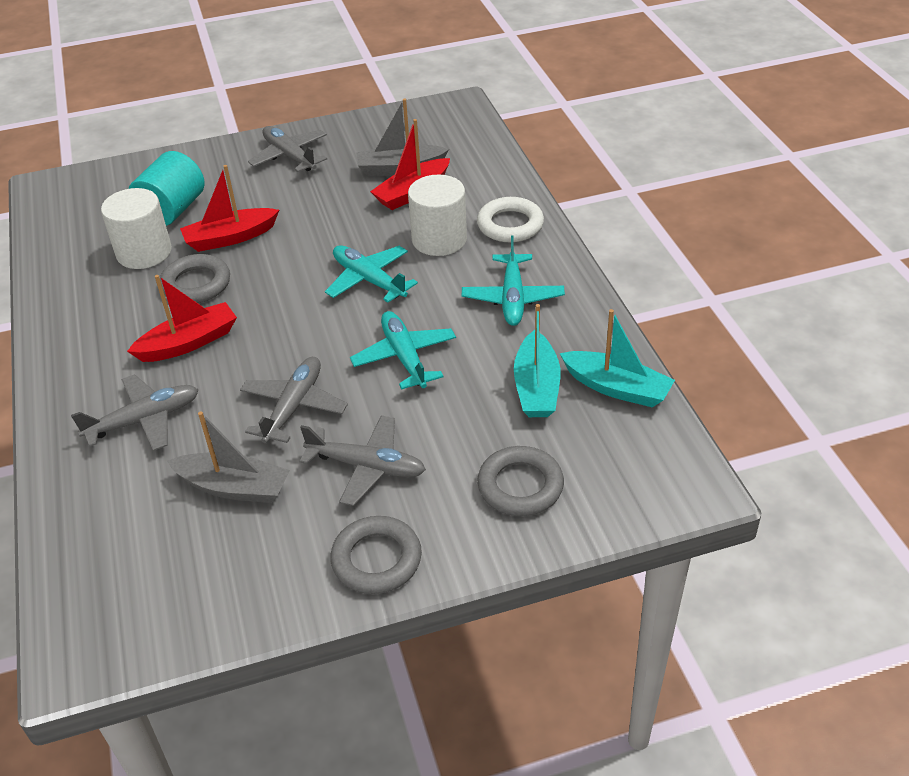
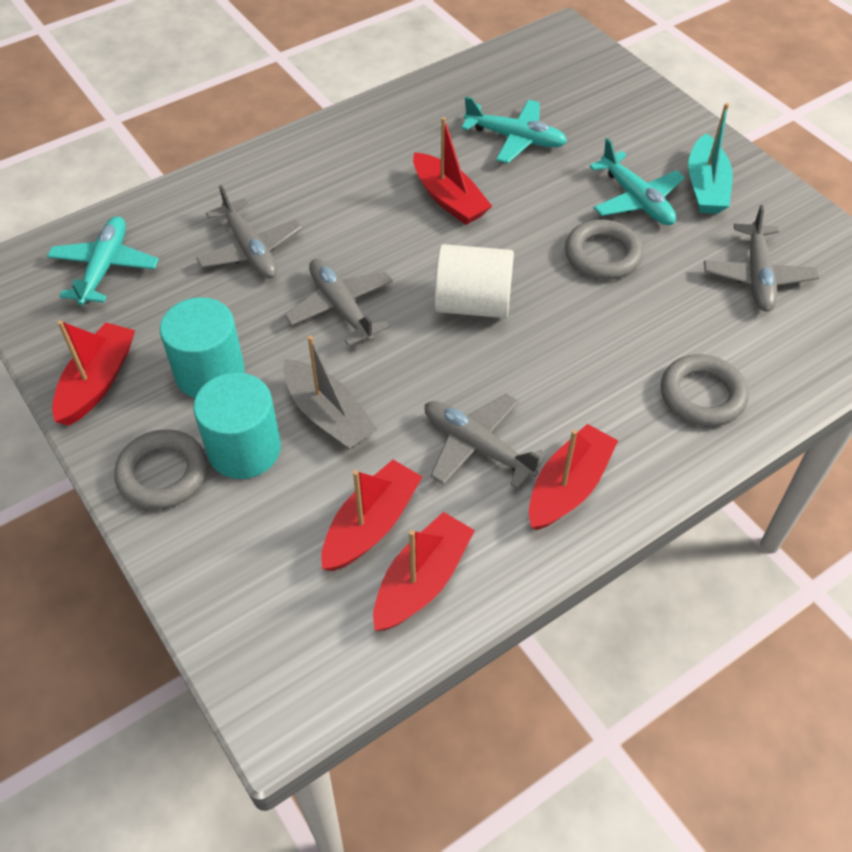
grey boat: [167,411,290,503] [356,99,449,176] = 2 -> [283,336,378,450] = 1
red boat: [127,275,237,362] [180,165,279,252] [370,119,450,210] = 3 -> [52,320,135,426] [321,460,422,571] [373,512,475,631] [413,117,492,225] [529,424,618,530] = 5
turquoise boat: [514,304,560,417] [559,309,675,408] = 2 -> [688,103,733,214] = 1
turquoise cylinder: [129,151,204,226] = 1 -> [160,297,245,398] [193,372,281,479] = 2
white cylinder: [101,188,172,269] [408,175,467,256] = 2 -> [434,244,514,318] = 1
white ring: [477,197,544,242] = 1 -> none = 0

